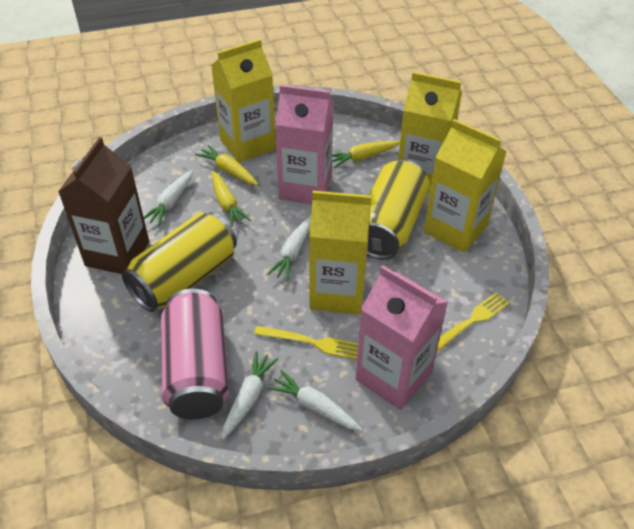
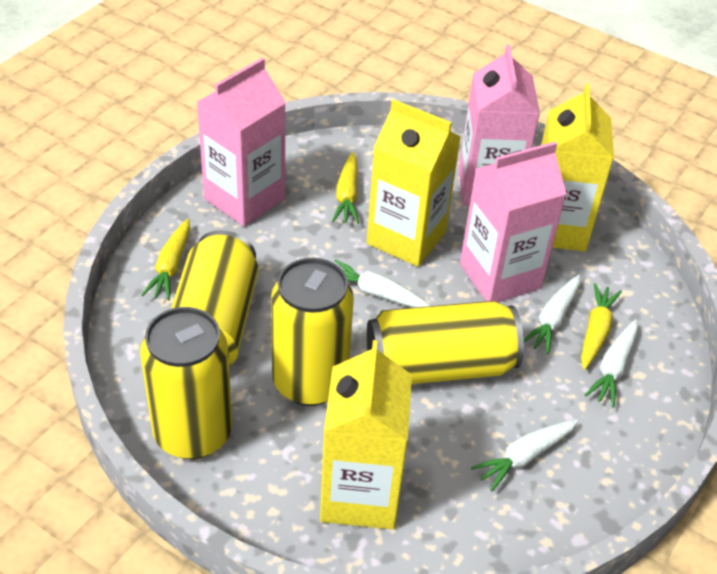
brown carton: [58,137,149,274] = 1 -> none = 0
pink can: [161,289,229,419] = 1 -> none = 0
pink carton: [275,85,334,204] [356,265,448,410] = 2 -> [197,58,286,227] [458,45,540,206] [460,142,567,303] = 3
yellow can: [122,212,237,312] [367,159,430,259] = 2 -> [140,307,232,459] [171,230,258,366] [271,258,354,406] [367,301,524,384] = 4
yellow carton: [211,39,276,163] [309,191,371,315] [398,72,462,193] [424,119,507,253] = 4 -> [320,340,412,530] [367,99,461,267] [541,84,614,251] = 3
yellow fork: [254,326,358,360] [436,292,509,353] = 2 -> none = 0

